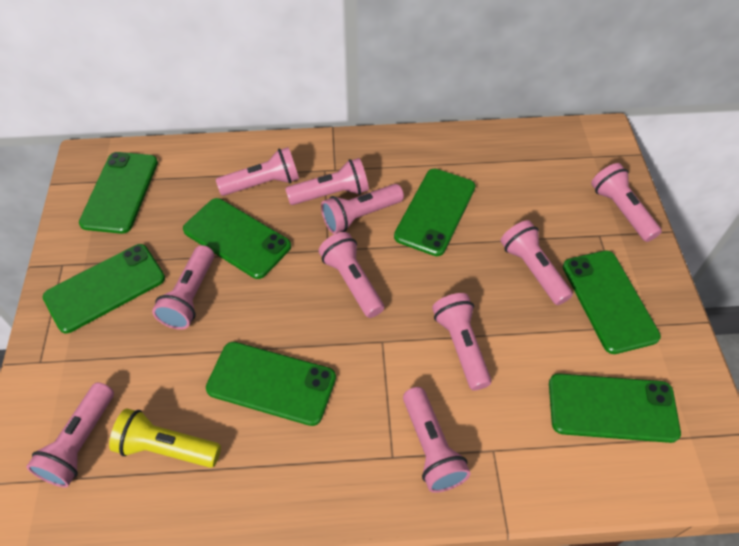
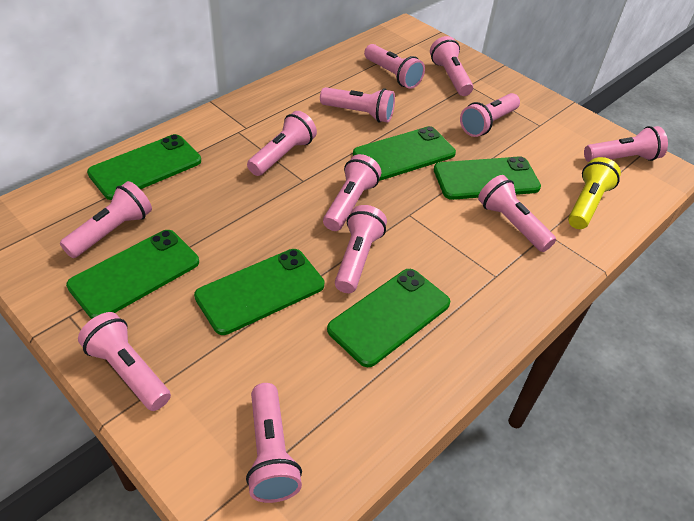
green phone: [43,244,165,333] [79,152,158,234] [183,198,291,279] [206,342,336,426] [394,169,476,256] [549,373,681,443] [563,250,661,354] = 7 -> [66,230,199,319] [87,134,201,200] [194,249,324,335] [327,269,450,367] [353,126,456,181] [434,156,541,200] = 6
pink flashlight: [26,382,114,488] [152,245,214,330] [216,147,299,196] [285,158,369,205] [319,232,384,318] [321,184,404,234] [403,387,471,493] [432,293,492,390] [501,220,573,305] [591,163,662,242] = 10 -> [60,181,152,258] [78,312,171,411] [246,383,302,503] [247,111,317,176] [320,87,395,123] [323,154,381,231] [335,205,387,293] [364,44,425,89] [430,36,473,96] [460,93,520,137] [478,175,556,252] [584,126,668,162] = 12

